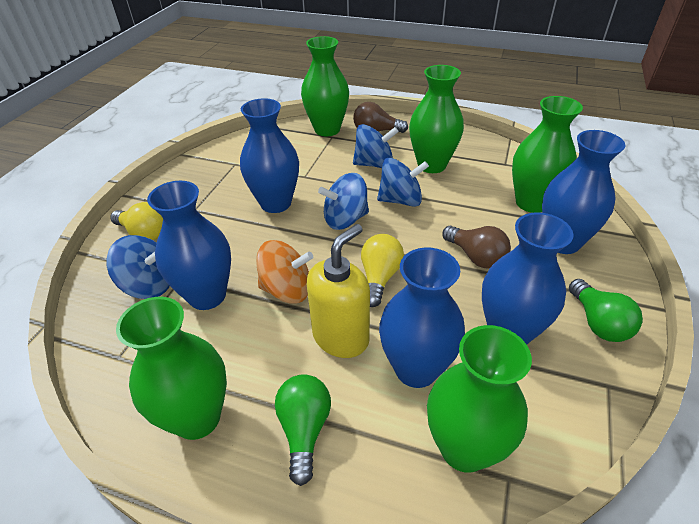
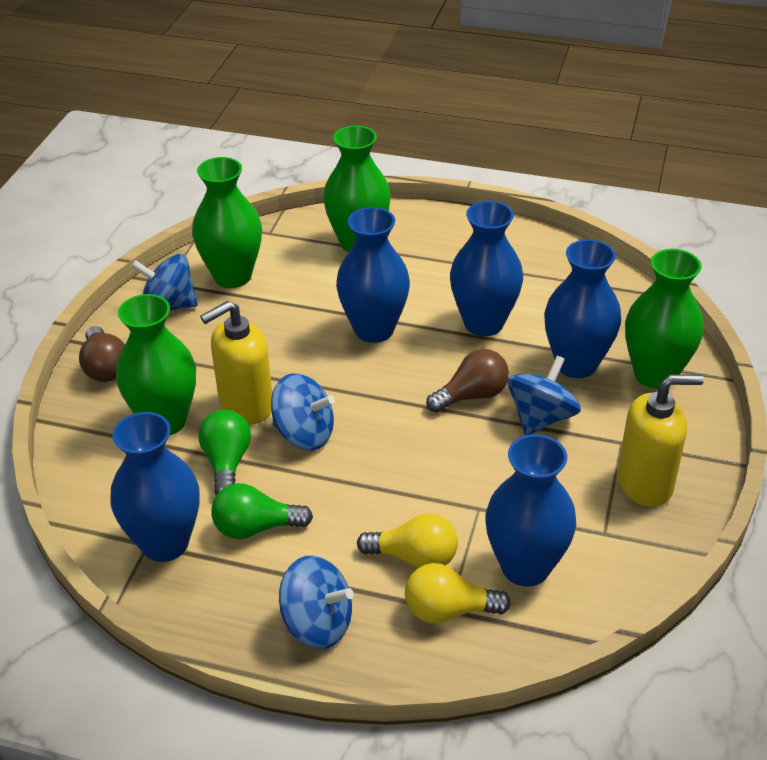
green vase: [116,297,227,440] [301,36,349,136] [409,65,464,173] [427,325,532,473] [512,96,583,213] = 5 -> [116,294,196,435] [192,157,262,288] [323,126,391,252] [625,249,704,389] = 4
orange spinning top: [256,240,313,304] = 1 -> none = 0
yellow soap dispenser: [307,224,370,358] = 1 -> [200,301,272,425] [617,374,704,507] = 2

